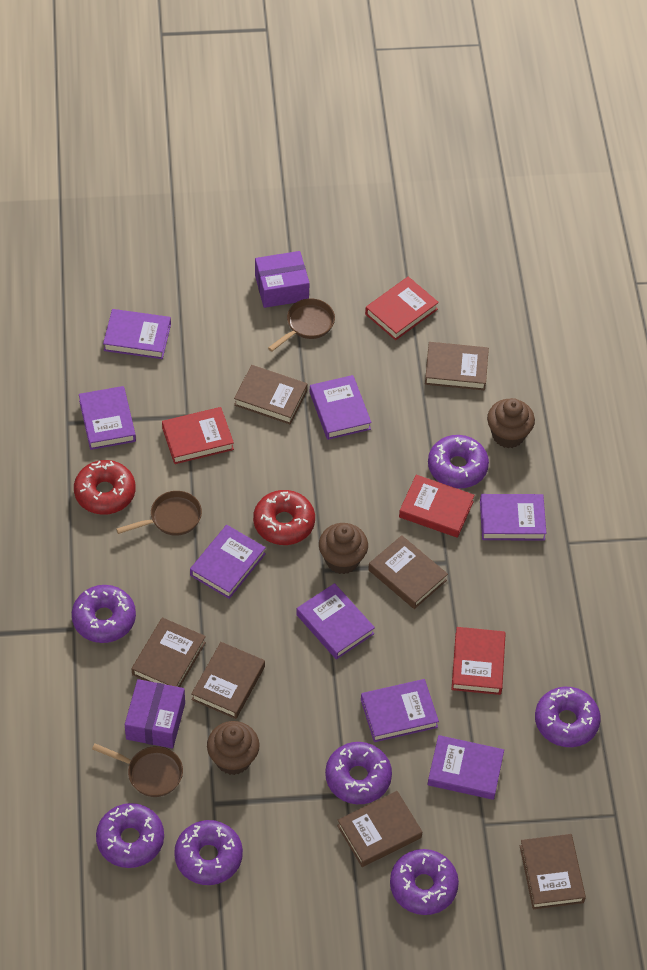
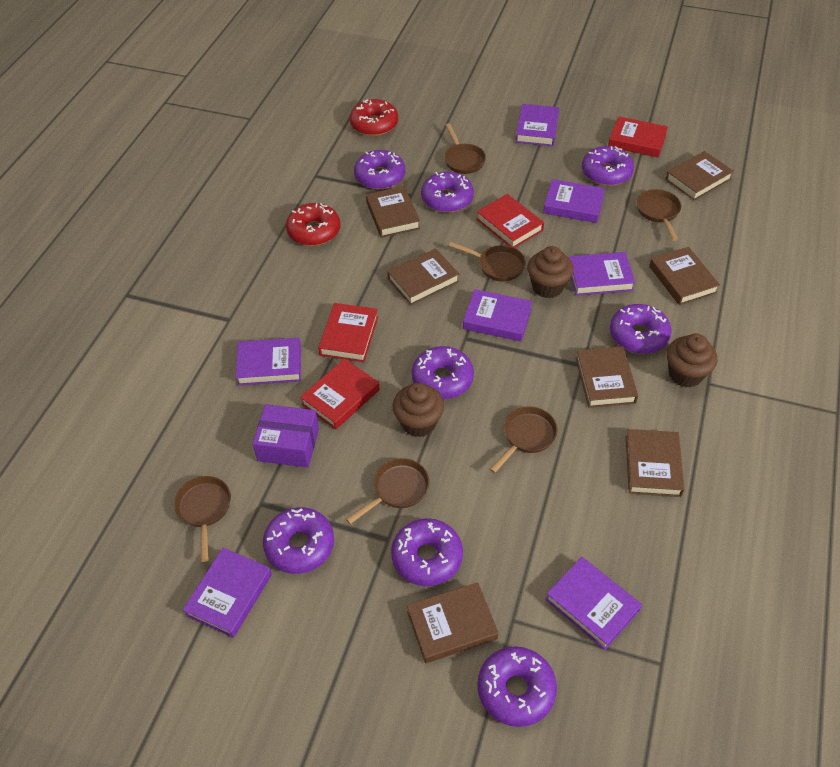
brown pan: [92,744,183,797] [116,491,202,536] [268,298,335,352] = 3 -> [174,476,231,562] [346,458,429,524] [444,123,486,174] [449,242,526,281] [489,407,558,473] [637,189,682,241] = 6
purple book: [79,386,136,450] [103,309,171,359] [190,525,266,599] [296,583,375,660] [310,375,372,440] [361,679,439,742] [428,735,504,800] [480,494,547,541] = 8 -> [183,548,272,638] [236,338,301,386] [463,289,532,341] [516,104,559,146] [543,179,605,223] [545,557,642,650] [569,252,635,296] = 7
purple box: [125,679,185,748] [255,251,310,308] = 2 -> [252,404,319,468] = 1
purple donut: [72,585,136,643] [96,803,164,868] [174,820,243,885] [325,742,392,804] [390,849,459,915] [428,435,489,488] [535,687,601,747] = 7 -> [263,507,334,574] [354,150,405,190] [391,518,463,586] [412,346,474,399] [421,172,474,213] [477,646,557,727] [582,146,634,186] [610,304,671,354] = 8

